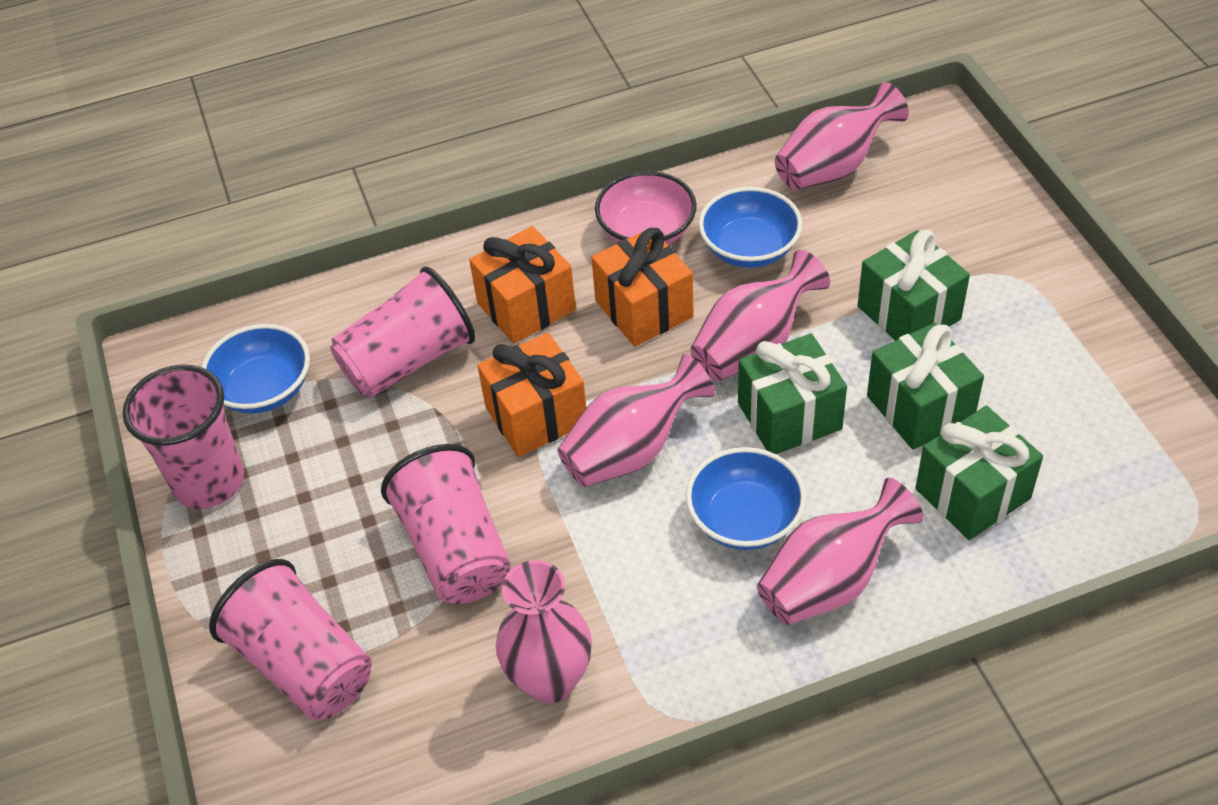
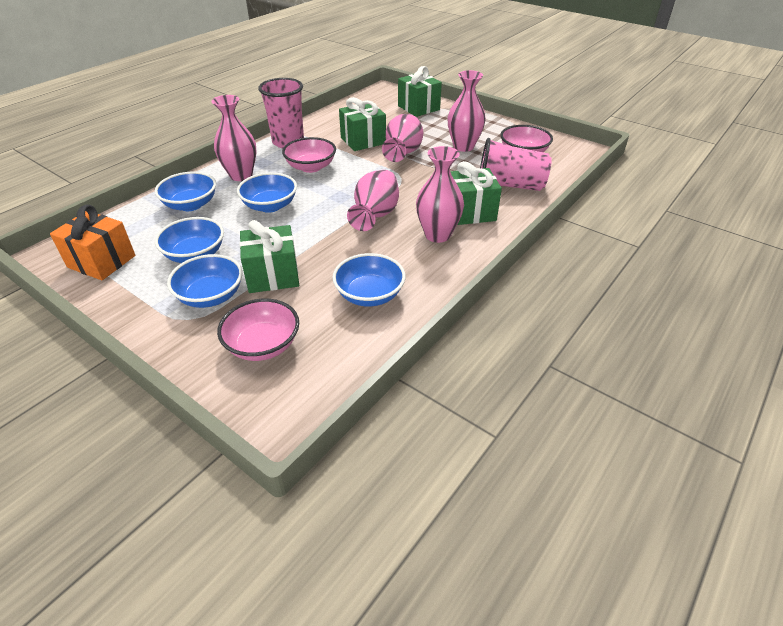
blue bowl: [202,324,310,414] [686,447,806,550] [698,187,802,268] = 3 -> [155,172,216,211] [155,217,224,263] [167,254,243,308] [237,172,297,213] [332,253,406,307] = 5
orange gift: [469,226,576,344] [477,333,586,457] [591,228,694,347] = 3 -> [50,204,135,280] = 1
pink bowl: [595,171,697,245] = 1 -> [217,299,299,361] [282,137,336,173] [500,125,553,152] = 3
pink cup: [122,364,244,509] [209,559,372,720] [330,266,476,397] [381,444,511,604] = 4 -> [258,78,304,148] [480,138,552,191] = 2

